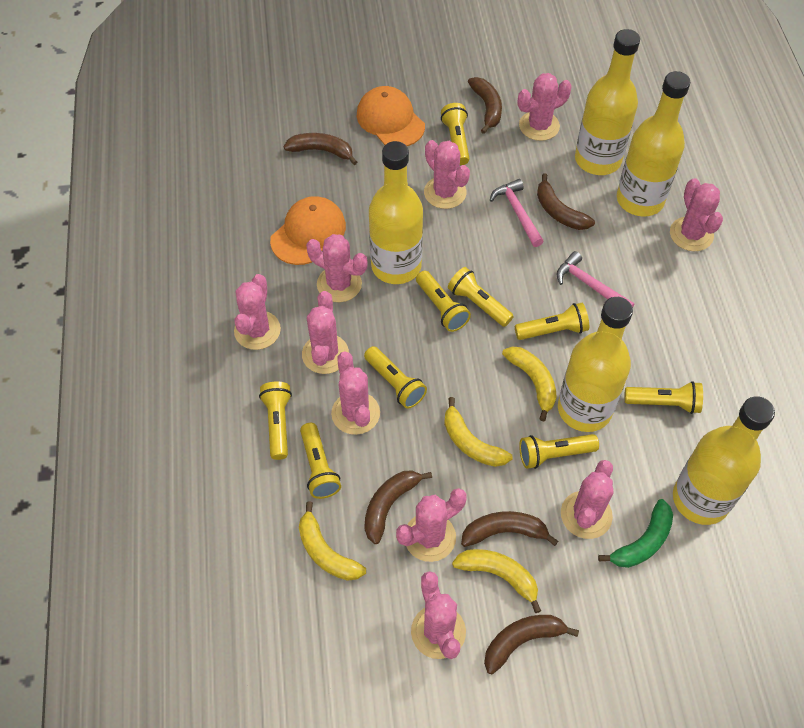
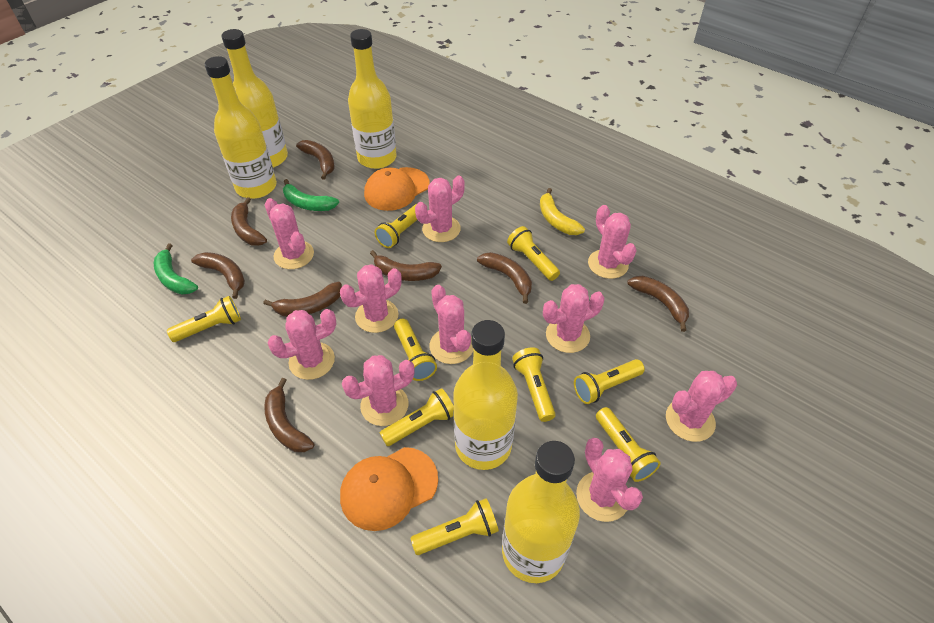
brown banana: [284,133,357,165] [364,470,432,544] [461,511,558,547] [468,77,502,134] [484,615,579,674] [537,173,595,230] = 6 -> [191,252,245,299] [231,197,267,246] [263,282,342,316] [264,378,314,452] [296,140,335,180] [370,250,442,281] [477,252,532,304] [627,276,689,332] = 8
green banana: [598,499,673,568] = 1 -> [154,243,198,295] [283,179,339,211] = 2
pink hammer: [490,179,544,247] [557,251,634,307] = 2 -> none = 0
yellow banana: [299,501,366,581] [444,397,513,467] [452,549,541,613] [502,346,557,421] = 4 -> [540,188,585,235] = 1

